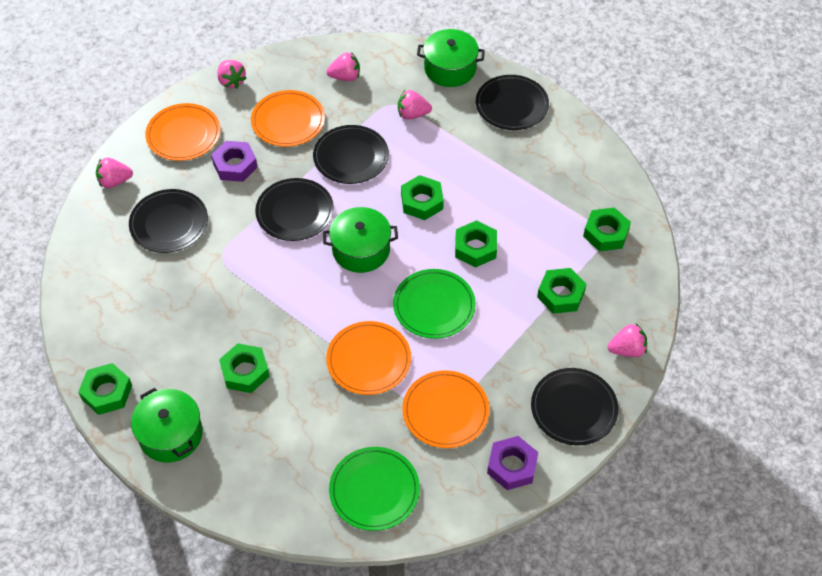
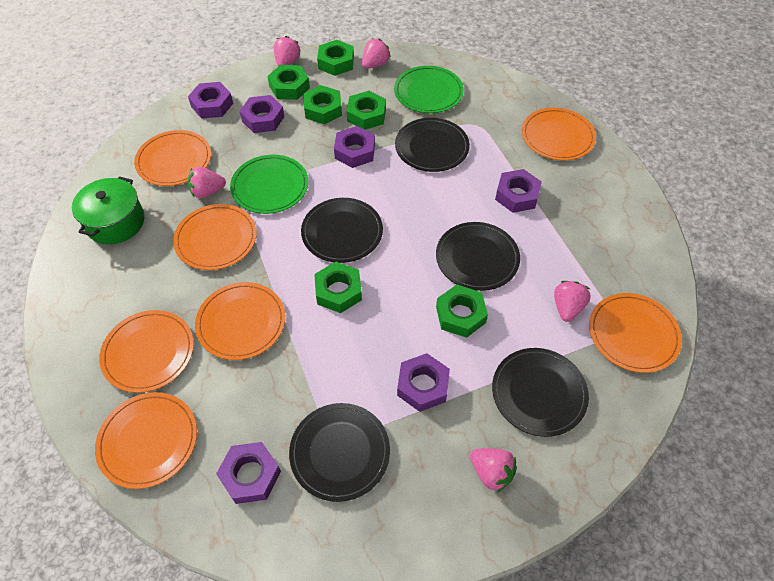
green pot: [131,388,203,463] [323,207,398,273] [417,29,485,87] = 3 -> [72,176,145,244] = 1
orange plate: [145,103,221,161] [251,90,325,147] [326,321,411,395] [402,370,490,448] = 4 -> [95,392,197,489] [99,310,194,393] [134,130,211,186] [173,204,257,270] [195,282,285,360] [522,108,596,161] [589,293,682,373] = 7
purple nut: [211,141,258,182] [487,436,538,490] = 2 -> [188,82,233,119] [216,442,281,504] [240,95,285,133] [334,126,375,168] [397,353,450,412] [495,169,542,213] = 6

